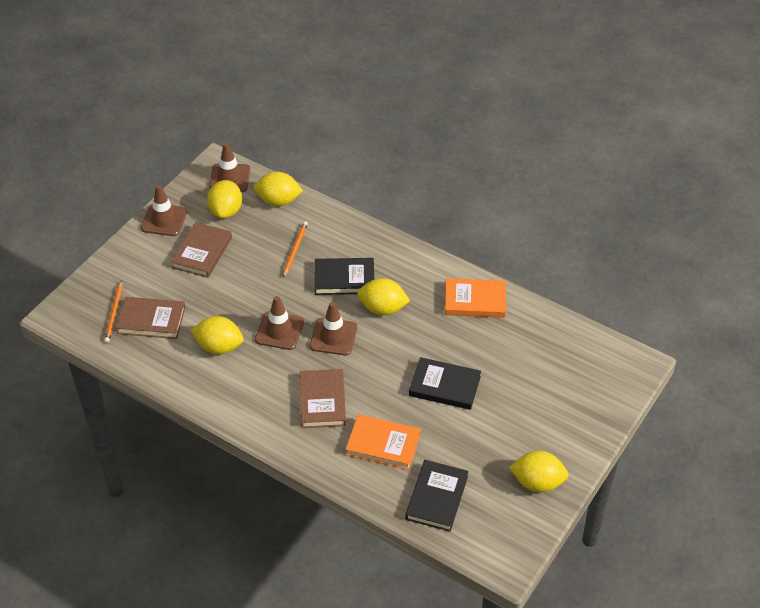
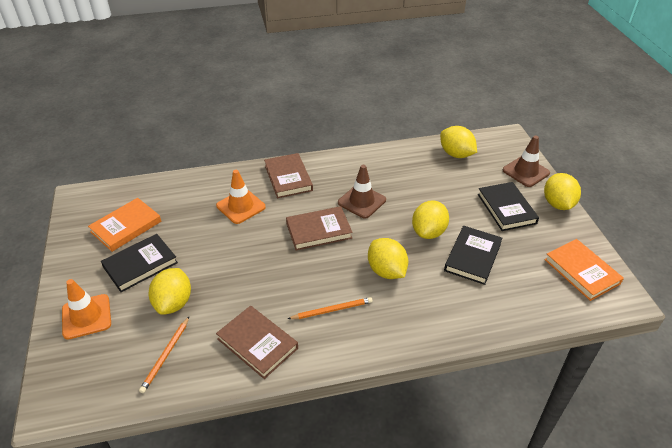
brown traffic cone: [141,185,187,236] [209,143,250,192] [255,296,304,350] [310,302,357,356] = 4 -> [338,165,386,219] [502,136,550,187] = 2
orange traffic cone: none = 0 -> [62,279,111,340] [216,170,266,224] = 2

